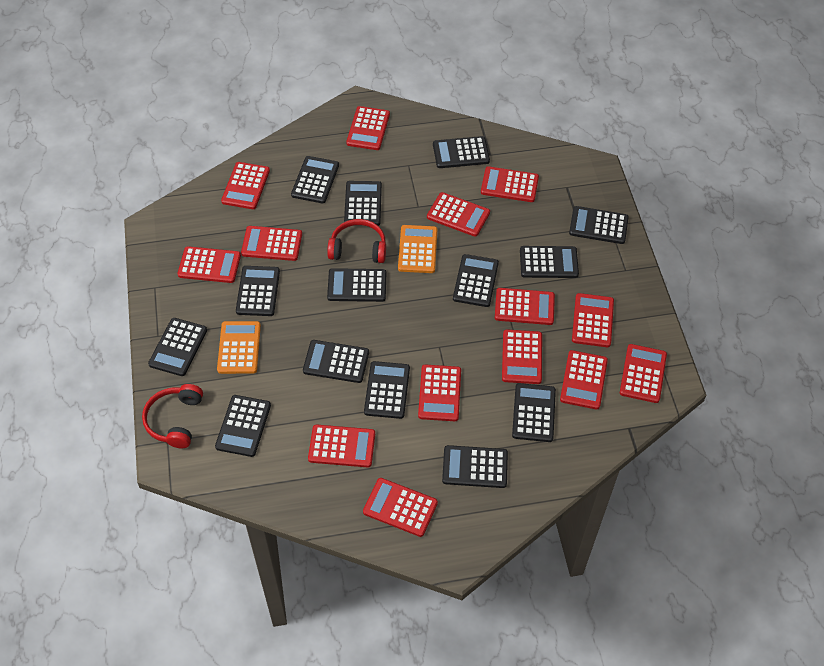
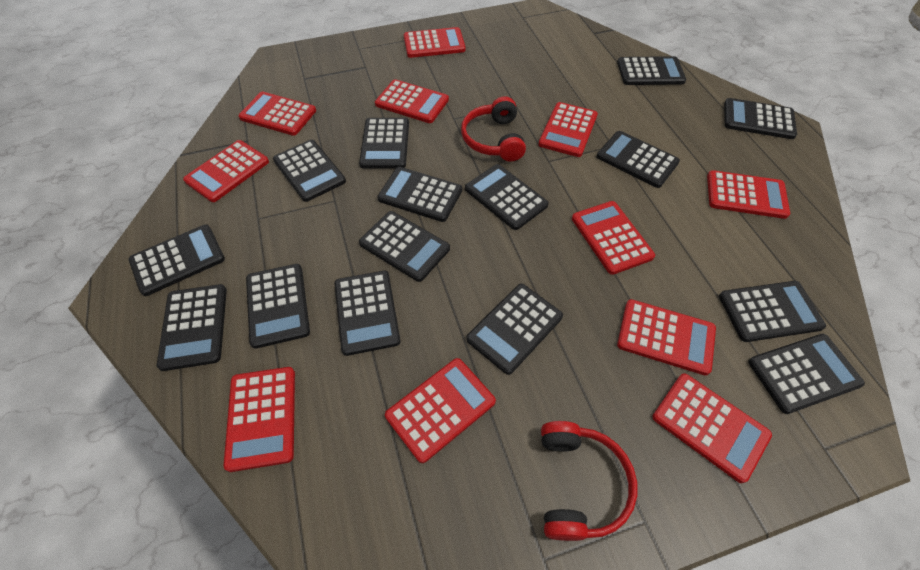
black calculator: [148,318,207,376] [215,395,271,457] [236,266,280,316] [291,156,339,204] [303,340,369,383] [327,268,386,302] [344,181,382,226] [364,361,410,419] [433,136,490,168] [442,445,508,488] [453,254,499,307] [512,383,556,442] [520,246,579,278] [569,206,629,244] = 14 -> [129,224,225,296] [157,284,227,371] [246,264,310,349] [273,140,346,202] [334,271,400,356] [359,118,409,169] [359,211,450,282] [377,167,462,222] [465,164,549,230] [466,284,563,375] [597,131,680,188] [617,56,687,85] [719,281,826,342] [724,98,797,139] [748,334,865,414] = 15
orange calculator: [217,321,261,374] [398,225,437,273] = 2 -> none = 0
red calculator: [178,246,241,283] [221,162,270,209] [241,226,302,261] [308,425,375,467] [346,106,390,150] [363,478,438,537] [418,365,461,421] [427,192,490,237] [481,166,539,202] [495,288,555,325] [502,330,542,384] [560,350,608,410] [572,293,614,347] [620,344,667,403] = 14 -> [183,140,269,202] [224,367,295,472] [238,92,316,136] [375,79,449,123] [385,358,496,463] [404,27,466,58] [538,102,598,157] [572,201,655,275] [617,299,716,376] [653,373,772,483] [707,170,790,219] = 11

